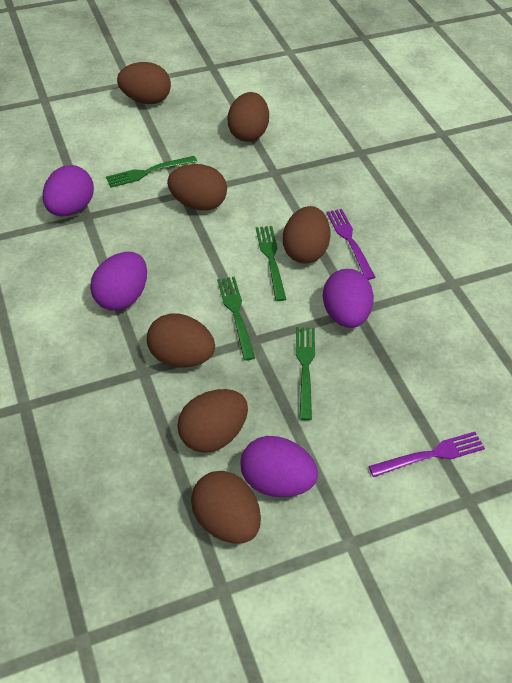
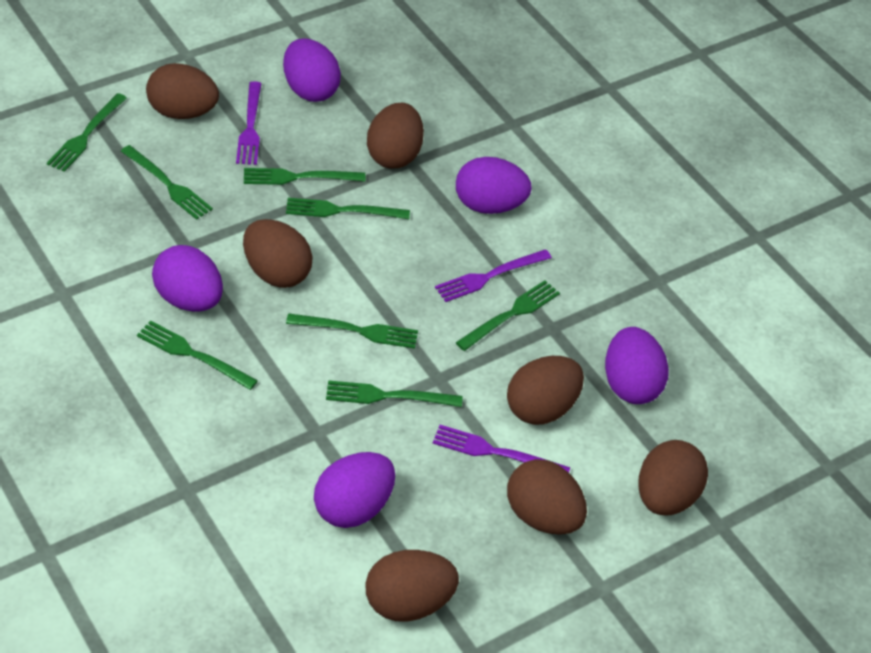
green fork: [106,156,197,188] [217,277,255,361] [256,226,286,301] [296,327,315,420] = 4 -> [47,93,127,172] [121,145,213,220] [137,321,258,390] [244,168,365,185] [286,198,410,219] [286,313,418,349] [326,380,462,407] [456,280,560,351] = 8
purple egg: [43,165,94,216] [90,252,147,311] [240,436,318,497] [323,269,374,328] = 4 -> [152,245,223,312] [283,39,341,102] [314,452,395,528] [456,157,532,214] [605,327,669,404] = 5
purple fork: [326,209,375,280] [369,432,485,477] = 2 -> [236,81,261,165] [432,425,570,472] [435,249,552,302] = 3

